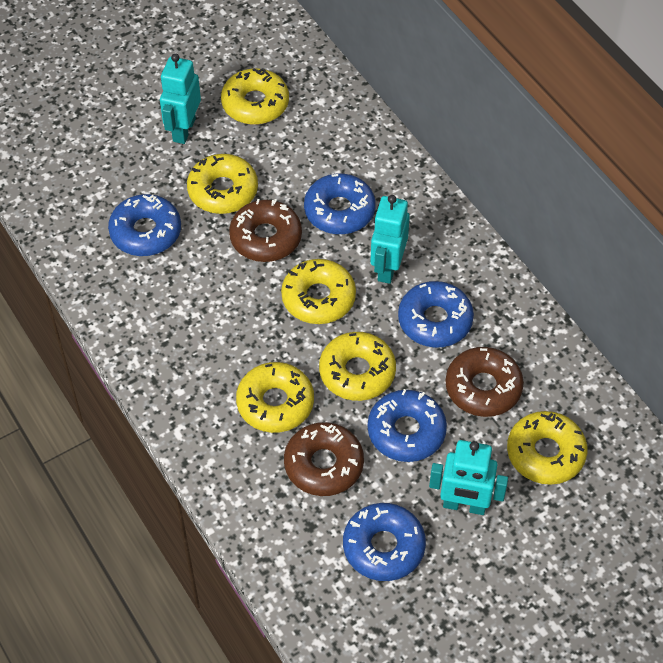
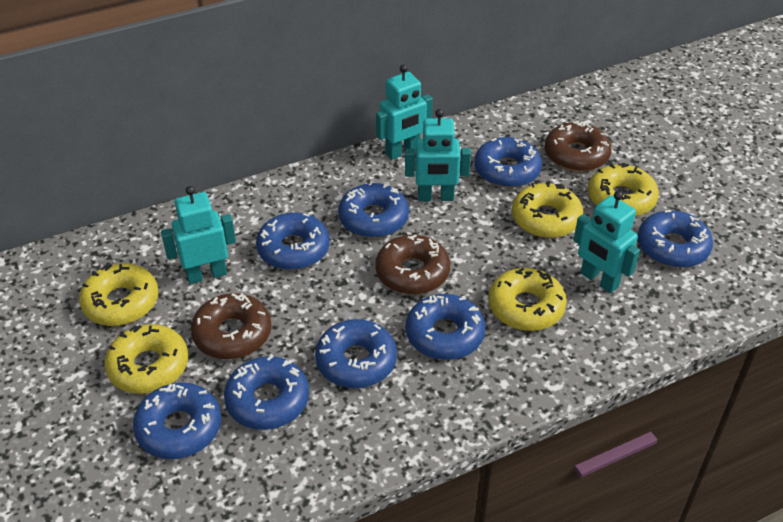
blue donut: [108,194,181,256] [304,174,376,234] [343,503,426,581] [368,389,447,462] [398,281,474,348] = 5 -> [133,382,221,459] [224,354,309,430] [256,212,330,270] [315,319,397,388] [338,181,409,238] [406,294,485,360] [474,137,542,188] [638,210,713,268] = 8
turquoise robot: [160,53,201,144] [370,195,410,284] [429,440,508,515] = 3 -> [161,186,236,284] [376,64,433,160] [405,109,471,201] [573,191,640,293] = 4
yellow donut: [187,154,258,214] [221,68,289,125] [236,362,314,433] [281,259,356,324] [319,332,396,401] [507,411,588,485] = 6 -> [79,263,158,326] [104,324,188,394] [488,268,567,331] [512,181,583,238] [588,163,659,216] = 5

